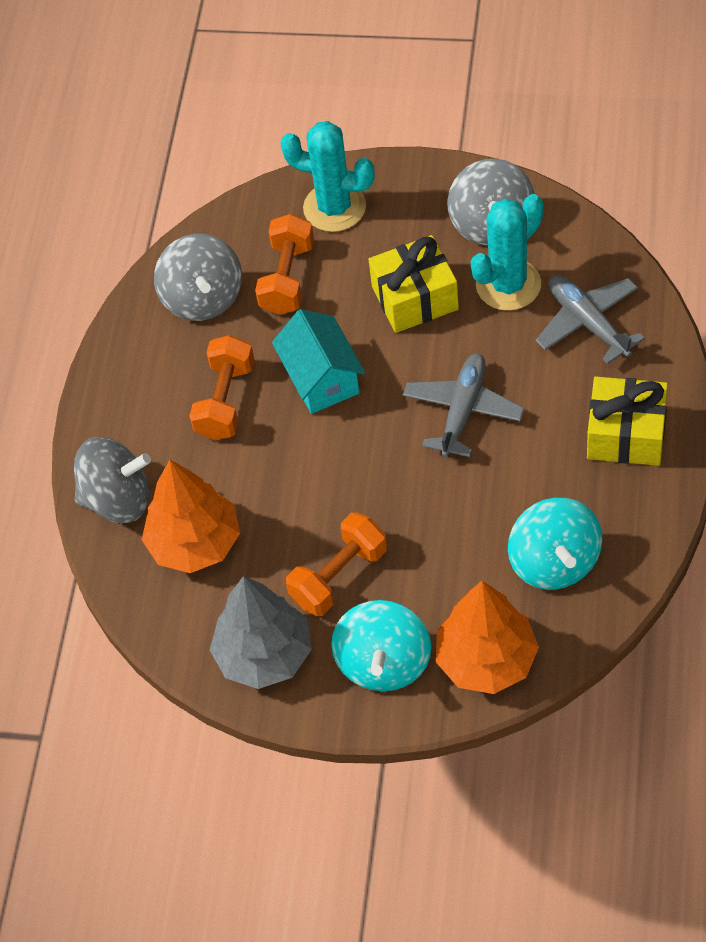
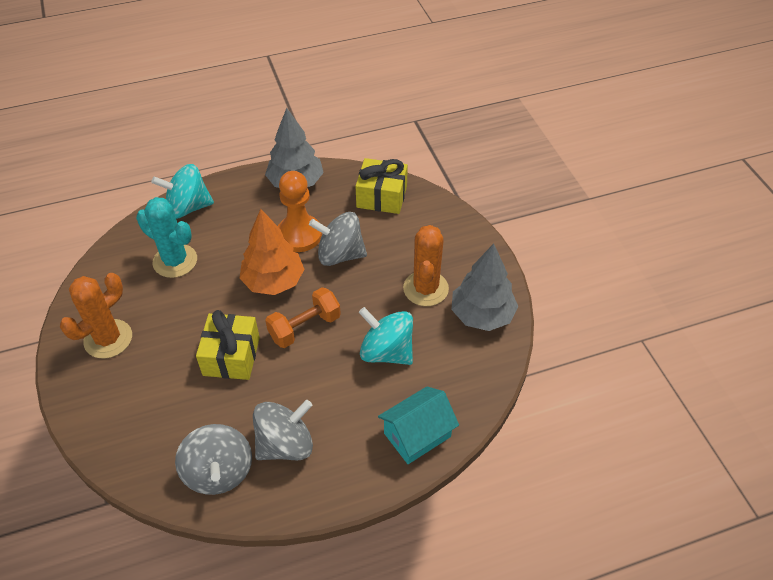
grey plane: [403,353,524,458] [535,275,645,364] = 2 -> none = 0
grey tree: [210,576,312,689] = 1 -> [265,108,324,188] [451,244,518,331] = 2
orange cactus: none = 0 -> [60,273,132,359] [403,225,449,306] = 2
orange dumbbell: [189,335,254,440] [255,214,314,315] [286,512,387,616] = 3 -> [265,287,341,348] = 1
orange pawn: none = 0 -> [278,171,322,252] = 1
orange tree: [142,460,240,573] [436,581,539,694] = 2 -> [239,209,305,295] = 1
turquoise cactus: [280,121,375,232] [471,194,544,311] = 2 -> [136,197,197,278] = 1

